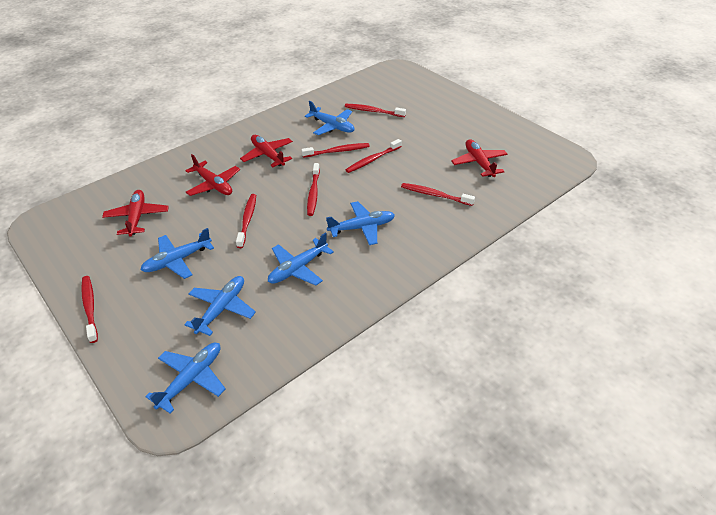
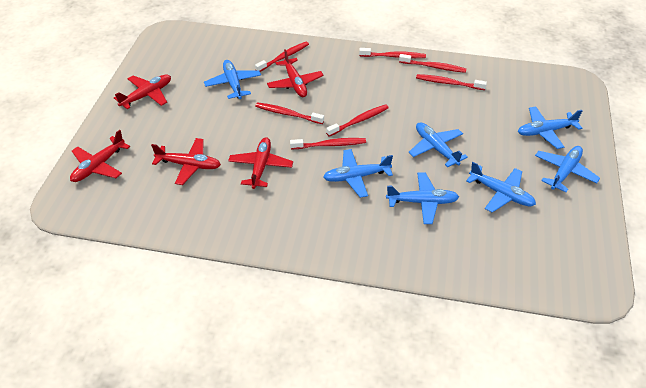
blue plane: [141,228,214,279] [145,343,226,414] [184,276,256,336] [268,232,334,285] [305,101,355,135] [326,201,395,245] = 6 -> [204,60,261,99] [323,149,393,198] [386,172,459,224] [408,122,468,167] [466,162,536,213] [518,107,583,149] [535,146,600,192] = 7
red plane: [102,190,169,237] [185,154,240,196] [240,135,293,167] [451,139,508,177] = 4 -> [70,130,130,182] [114,75,171,109] [151,138,221,185] [228,137,293,189] [267,49,323,97] = 5

